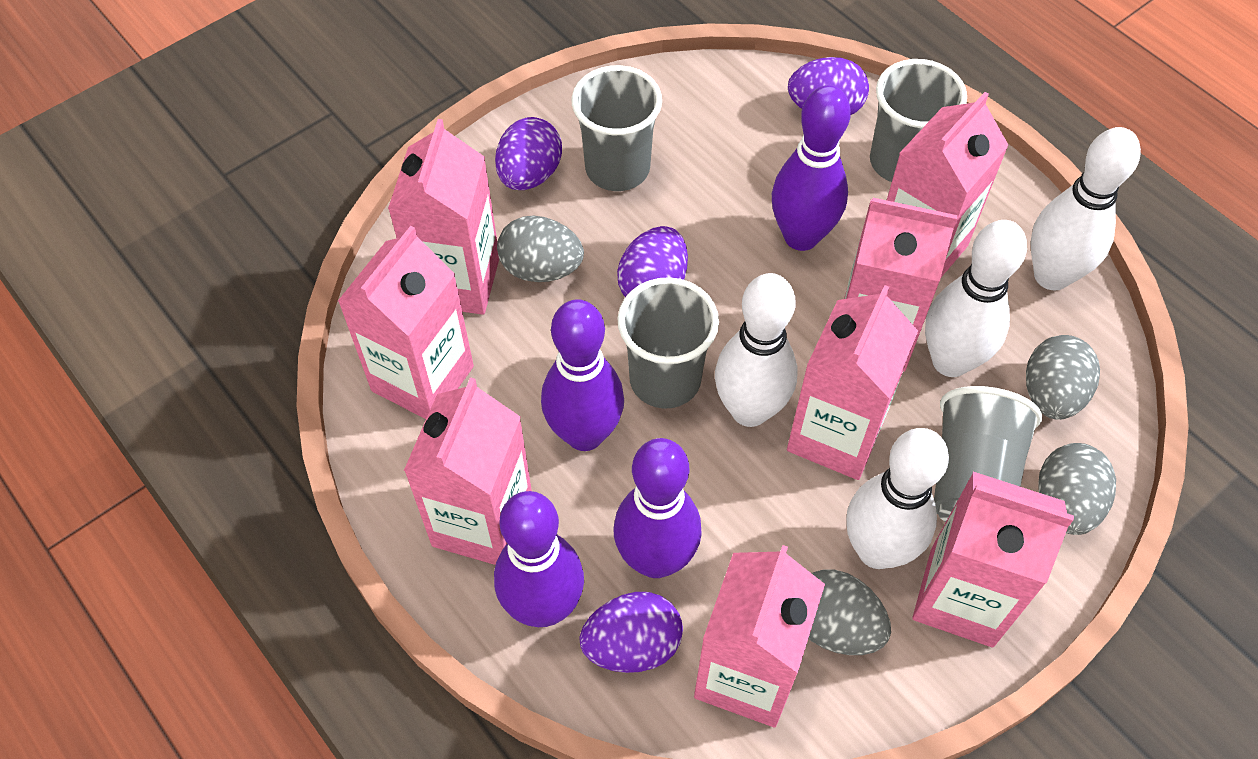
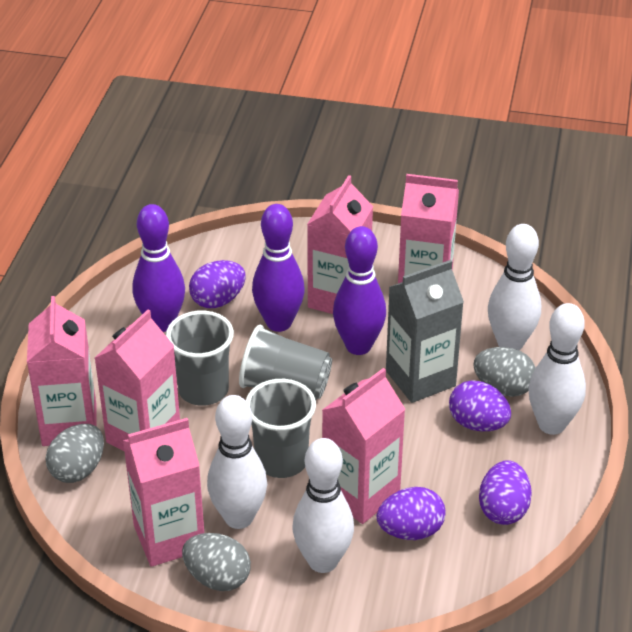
grey carton: none = 0 -> [386,260,464,403] = 1
grey cup: [572,65,662,191] [618,277,719,409] [870,59,967,182] [934,386,1042,522] = 4 -> [166,311,234,406] [239,325,332,400] [246,379,316,478] = 3
grey egg: [497,216,584,282] [809,569,891,655] [1026,335,1100,420] [1038,443,1116,535] = 4 -> [46,424,104,483] [182,533,251,591] [473,347,536,397] = 3
pink carton: [338,226,474,419] [388,119,499,315] [404,377,532,565] [694,545,825,727] [787,285,918,480] [844,198,958,372] [887,92,1009,277] [912,472,1074,647] = 8 -> [27,296,97,446] [95,310,180,452] [123,418,204,567] [307,175,373,314] [322,368,405,524] [398,174,459,284] = 6
purple bowling pin: [494,491,584,627] [541,299,624,451] [614,438,702,578] [772,85,851,251] = 4 -> [132,204,185,332] [252,204,305,332] [333,226,386,355] = 3

